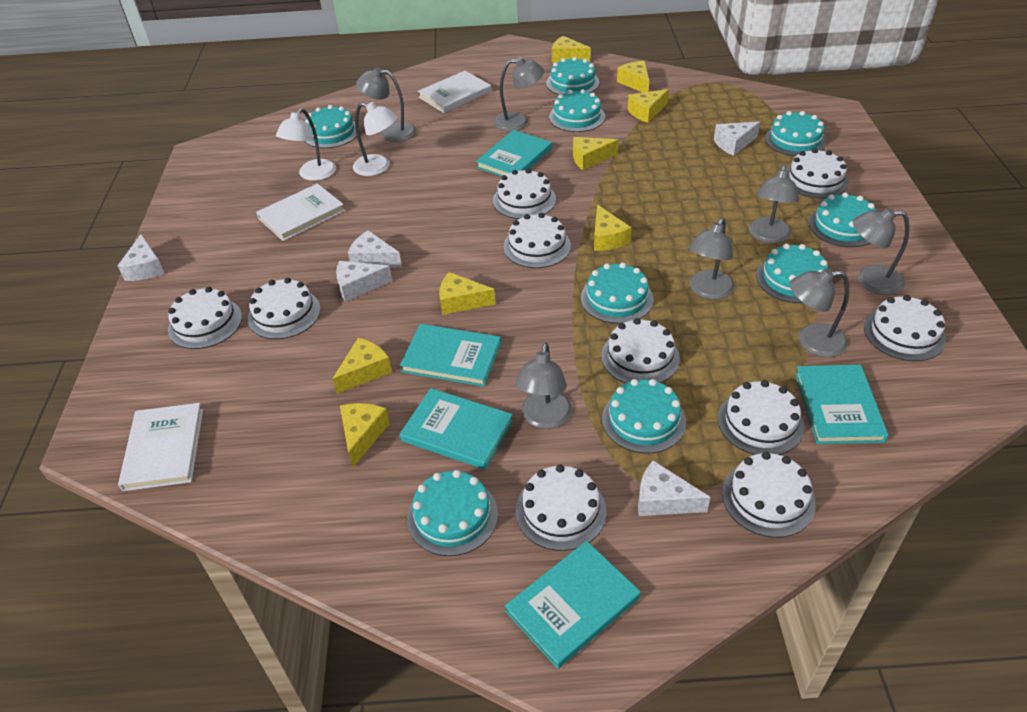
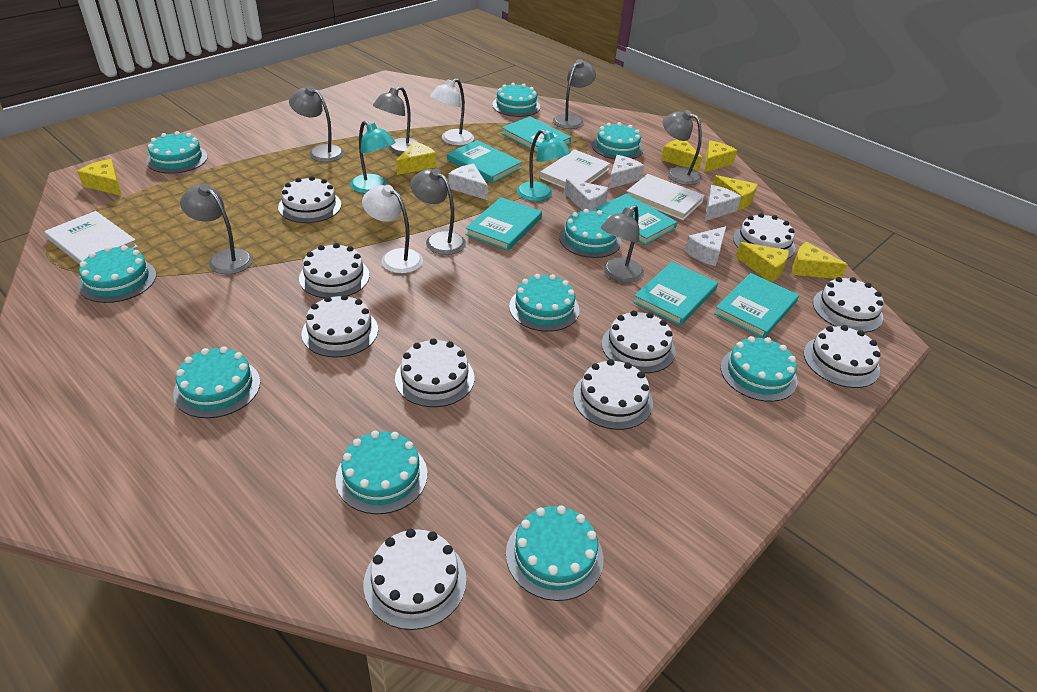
turquoise book: [400,324,501,387] [400,388,513,470] [476,130,552,177] [505,541,641,669] [795,365,889,444] = 5 -> [447,140,522,183] [465,197,542,251] [501,116,571,152] [595,193,677,245] [633,262,718,326] [714,273,799,338] = 6
turquoise cake: [305,105,357,148] [407,470,498,556] [546,57,599,95] [549,89,605,132] [581,263,654,324] [602,379,686,453] [756,244,828,303] [765,111,826,156] [809,193,876,247] = 9 -> [78,245,156,303] [146,131,208,174] [173,347,260,418] [335,431,427,514] [492,83,540,117] [506,505,603,601] [509,274,580,332] [559,209,621,258] [592,122,643,159] [720,336,798,402] = 10
turquoise lamp: none = 0 -> [350,121,396,194] [517,130,571,201] = 2
yellow cheese: [332,338,392,394] [340,403,390,467] [439,272,495,315] [552,36,591,63] [573,137,619,170] [594,205,632,251] [617,61,649,93] [627,89,669,123] = 8 -> [77,159,122,196] [396,142,436,175] [661,140,702,171] [704,140,737,173] [713,175,758,210] [736,242,789,282] [792,242,848,279] = 7

